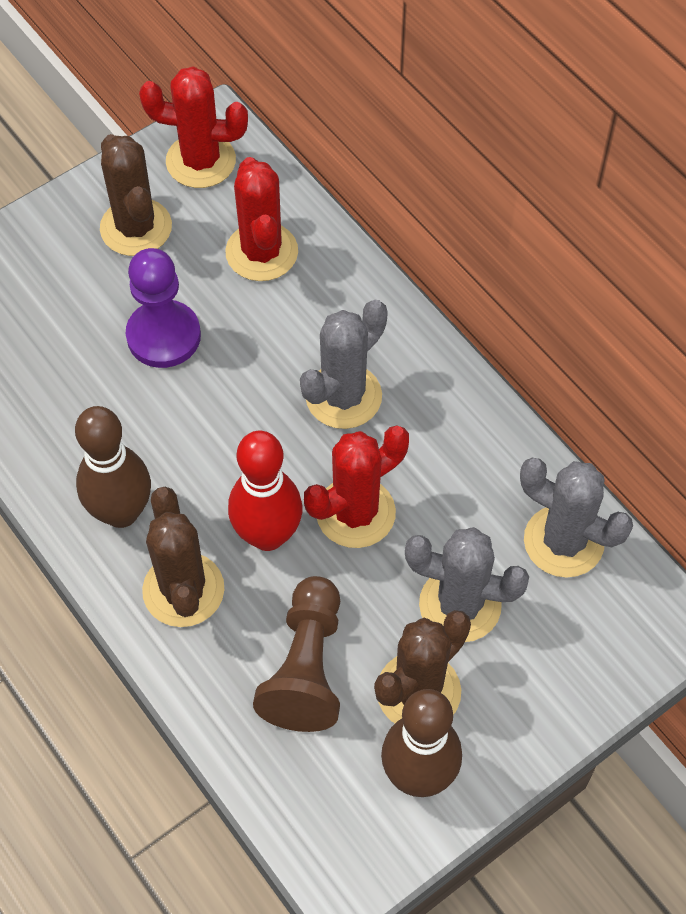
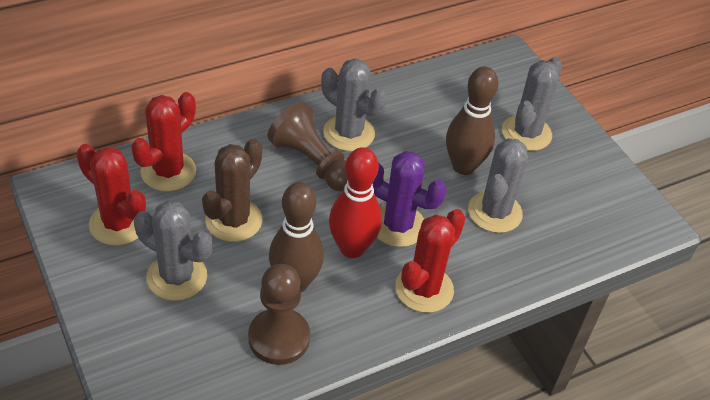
brown cactus: [100,134,172,256] [142,487,224,627] [374,610,471,723] = 3 -> [202,139,262,242] = 1
brown pawn: [253,576,340,732] = 1 -> [248,264,310,365] [268,102,348,192] = 2
grey cactus: [300,300,388,429] [405,527,529,642] [520,458,633,578] = 3 -> [134,200,212,301] [321,58,387,151] [468,138,528,233] [502,57,562,151] = 4
purple cactus: none = 0 -> [373,151,447,247] = 1
purple pawn: [126,248,201,368] = 1 -> none = 0

